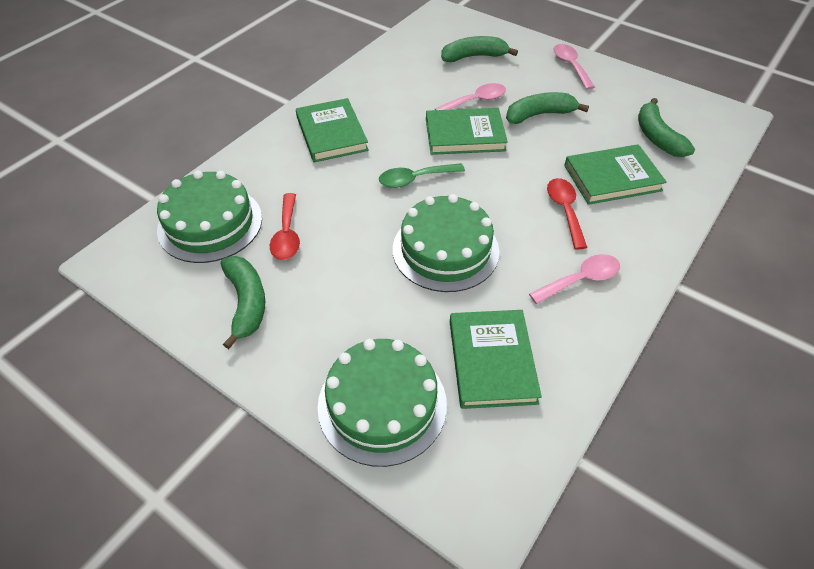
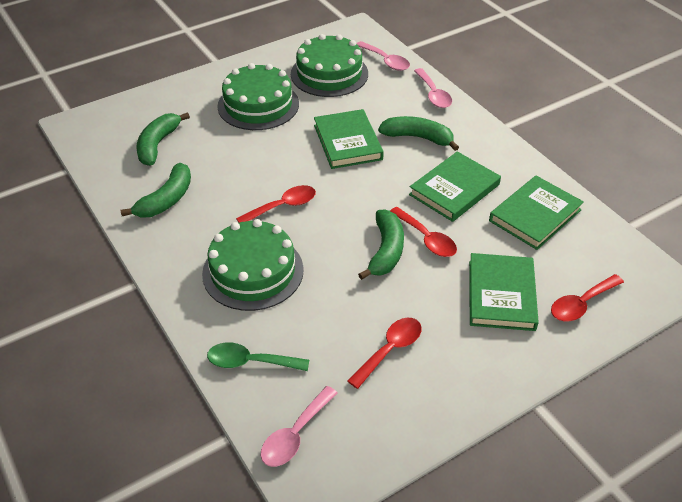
red spoon: [270,193,300,260] [547,178,587,250] = 2 -> [236,185,316,223] [347,318,422,389] [390,207,457,257] [551,274,624,321] = 4

